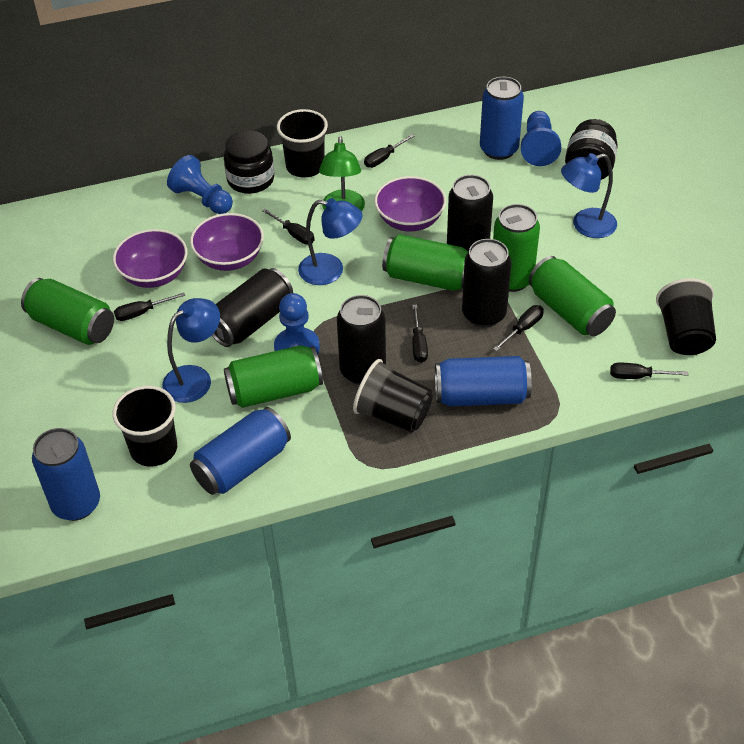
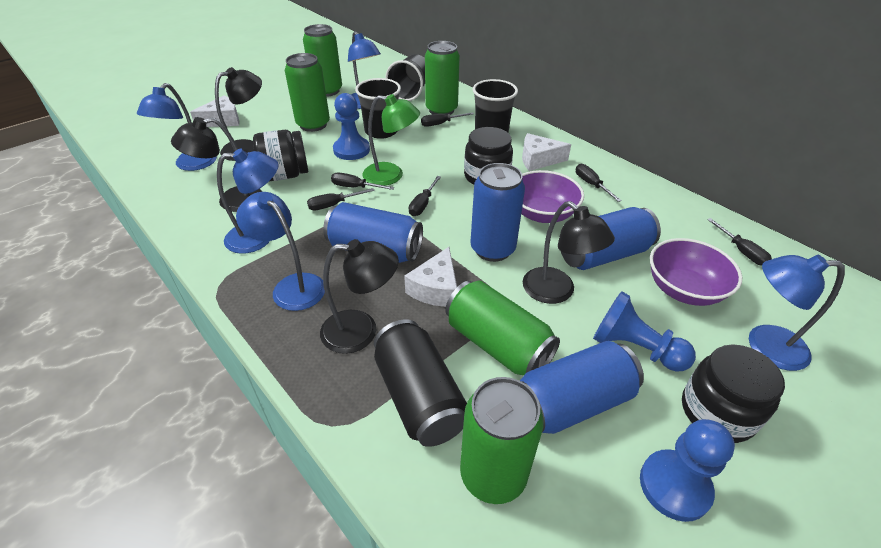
black can: [212,268,293,347] [337,295,386,385] [447,175,493,252] [462,239,512,327] = 4 -> [374,319,467,447] = 1
black cup: [112,386,177,467] [277,109,328,178] [353,359,433,433] [656,278,716,355] = 4 -> [355,78,401,139] [385,54,425,101] [473,79,518,133] = 3
black jar: [224,130,274,194] [565,119,618,180] = 2 -> [253,130,308,181] [464,127,513,185] [682,344,785,443] = 3
black lamp: none = 0 -> [171,117,262,212] [215,67,262,161] [320,239,399,354] [523,201,615,304] = 4
blue lamp: [162,298,220,403] [298,198,363,285] [561,153,617,238] = 3 -> [137,83,217,171] [217,148,279,254] [236,192,325,311] [348,31,381,109] [749,255,845,371] = 5
purple bowl: [113,229,188,288] [190,213,264,271] [374,176,446,231] = 3 -> [521,170,584,223] [650,238,742,306] = 2
white cheese: none = 0 -> [190,96,240,127] [404,247,457,307] [522,133,571,171] = 3

